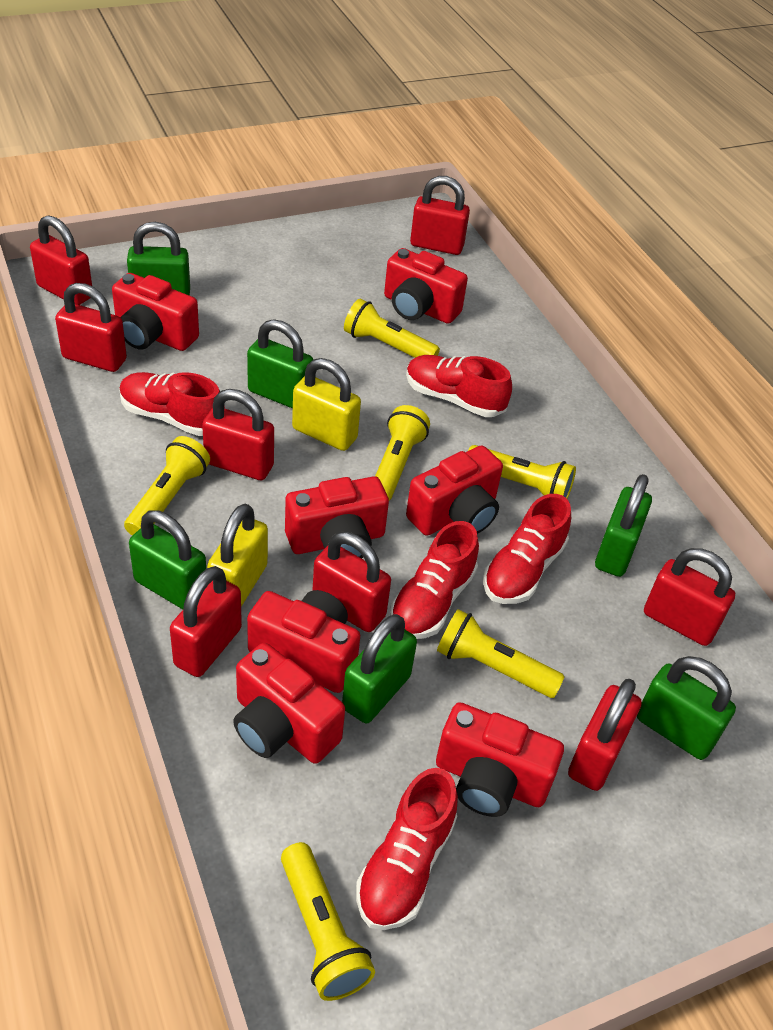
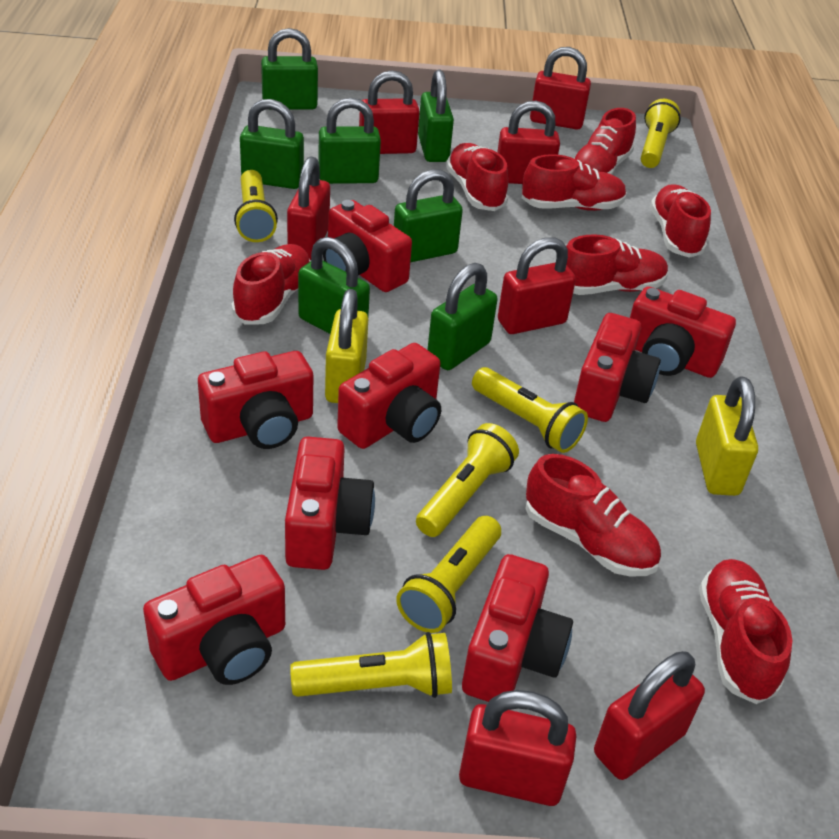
green padlock: [127,222,190,296] [129,510,206,609] [247,319,313,409] [342,614,417,723] [595,474,652,577] [637,656,736,760] = 6 -> [240,99,304,189] [261,28,318,110] [298,237,370,334] [318,98,381,184] [394,169,463,263] [418,70,454,162] [427,263,497,370] = 7
red camera: [112,273,199,351] [233,643,345,764] [247,590,360,693] [285,476,389,559] [384,248,468,324] [406,445,503,536] [436,702,564,817] = 7 -> [143,555,285,685] [198,351,313,449] [285,437,375,570] [323,200,412,292] [337,343,441,449] [462,554,573,702] [574,313,661,422] [630,286,736,378] = 8
red padlock: [30,215,92,305] [55,283,127,372] [170,566,242,677] [202,389,274,480] [312,532,391,632] [410,176,470,255] [568,679,642,791] [644,548,735,646] = 8 -> [287,156,330,260] [359,70,420,154] [459,690,577,806] [497,101,560,184] [498,237,576,334] [530,47,591,130] [594,651,705,780] = 7
red shoe: [119,372,225,436] [356,768,458,930] [390,521,479,639] [406,355,512,417] [483,494,571,604] = 5 -> [232,244,310,325] [446,143,508,211] [522,154,627,211] [525,454,661,577] [566,234,668,295] [574,108,636,175] [650,184,711,258] [699,559,792,704] = 8

